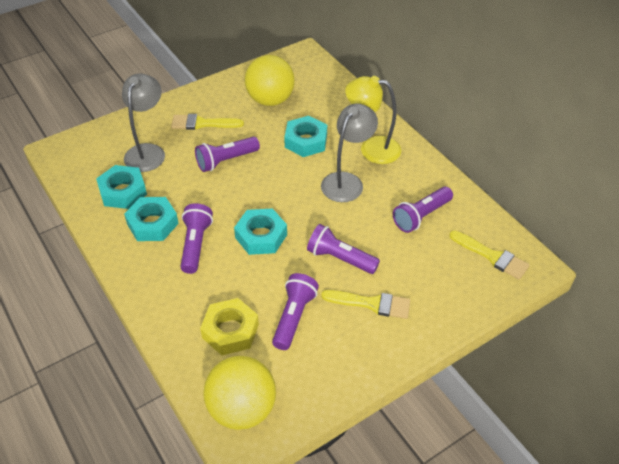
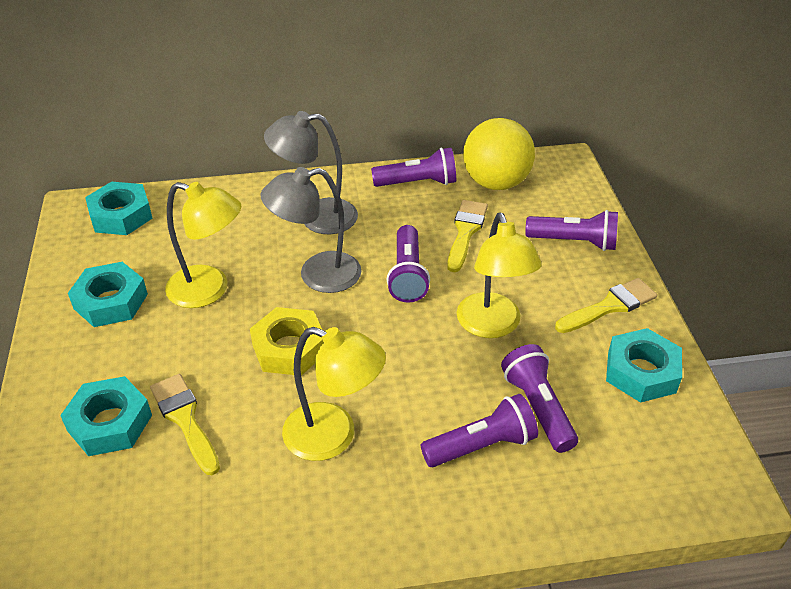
yellow ball: [203,356,276,430] [245,55,295,106] = 2 -> [463,118,535,190] = 1
yellow lamp: [345,76,401,164] = 1 -> [165,182,242,308] [282,327,386,461] [457,212,541,338] = 3

